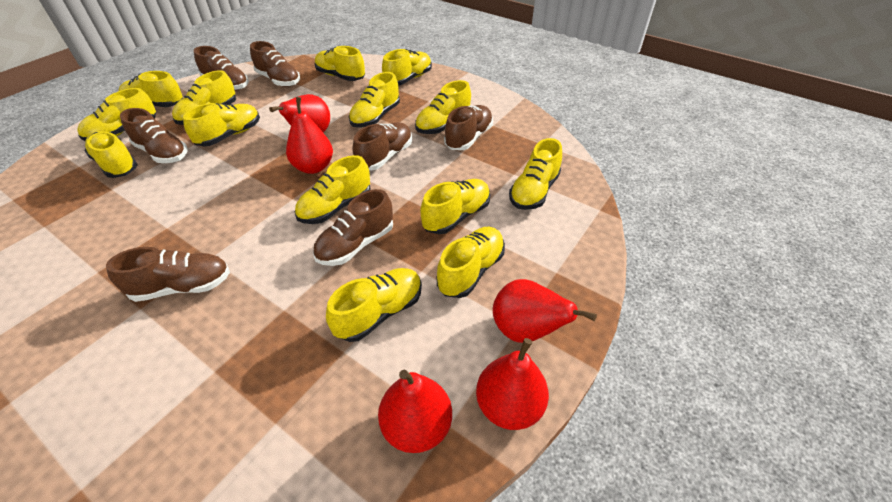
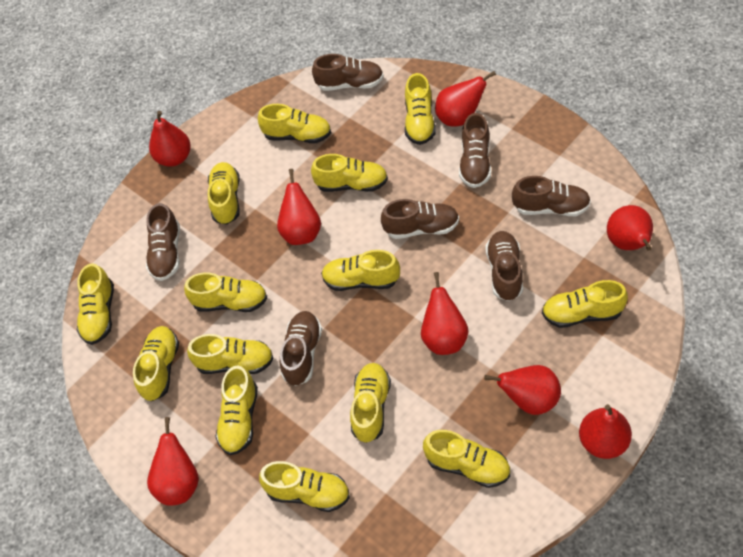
red pear: [269,94,330,132] [286,97,333,174] [378,370,452,453] [476,338,549,430] [493,279,597,343] = 5 -> [147,417,199,506] [149,111,191,167] [277,169,321,245] [421,272,469,355] [435,71,496,127] [484,365,561,415] [579,404,632,459] [607,205,653,251] = 8

